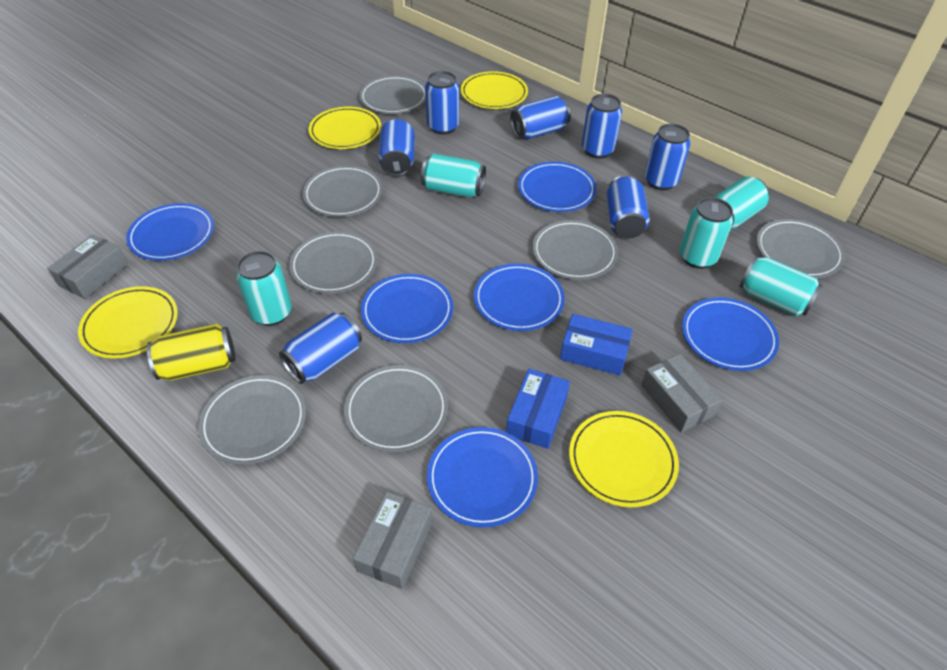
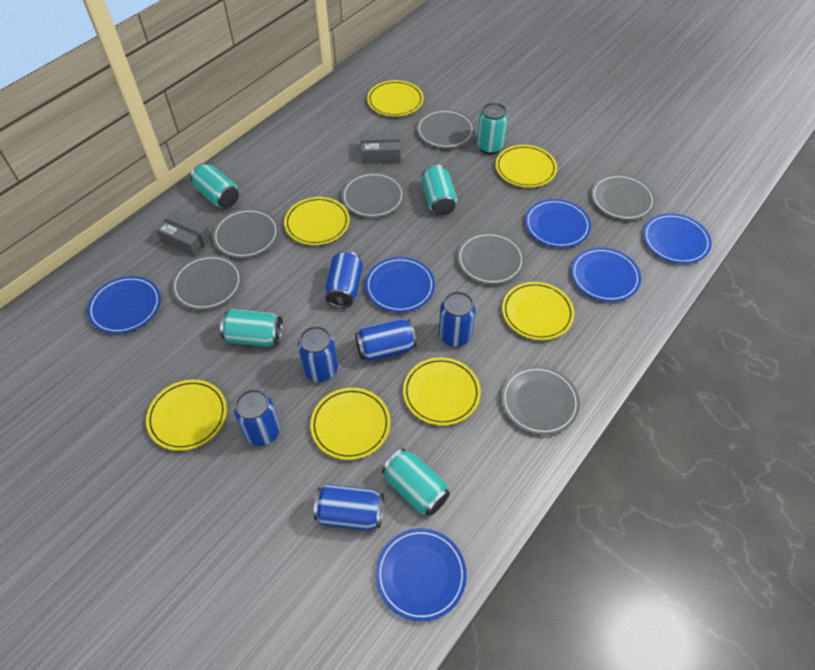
blue box: [506,369,570,449] [560,314,633,375] = 2 -> none = 0
blue can: [279,313,362,384] [378,119,415,177] [425,71,459,135] [510,96,571,139] [582,94,622,159] [607,175,650,239] [645,124,690,190] = 7 -> [234,389,280,446] [298,326,338,382] [313,484,384,531] [324,251,363,308] [355,319,417,362] [439,291,476,347] = 6
grey box: [48,234,128,299] [353,491,433,589] [641,354,723,433] = 3 -> [156,211,211,257] [361,132,401,164] = 2
yellow can: [147,324,236,381] = 1 -> none = 0
yellow plate: [78,286,178,359] [309,107,381,149] [461,71,528,109] [569,411,679,507] = 4 -> [146,380,227,451] [284,197,350,245] [310,388,390,460] [367,80,424,117] [403,357,481,426] [496,145,557,188] [502,282,574,340] = 7

